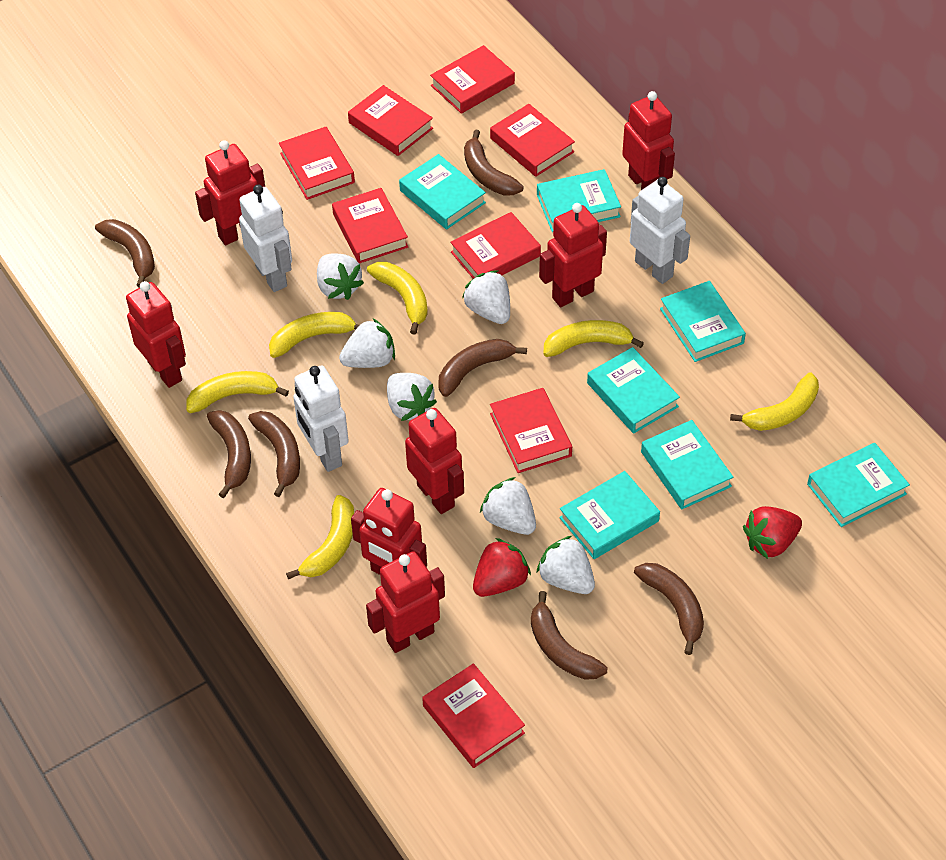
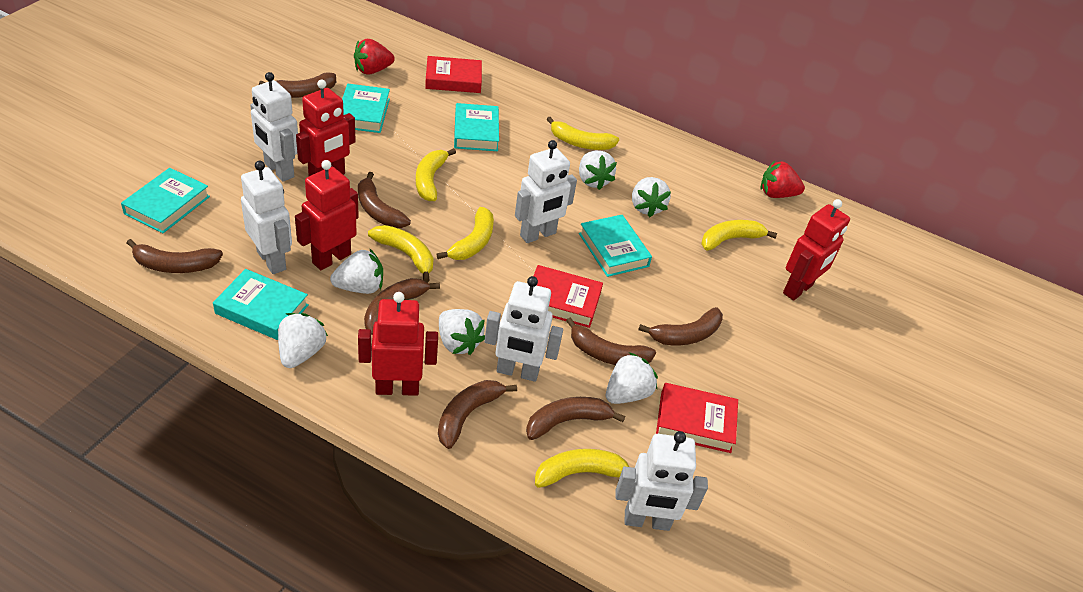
brown banana: [95,219,155,288] [207,410,251,498] [248,411,300,497] [438,339,527,397] [464,130,524,196] [531,591,608,680] [634,563,704,655] = 7 -> [127,239,223,273] [259,72,336,98] [358,172,411,228] [364,278,440,335] [438,380,517,449] [526,397,625,440] [566,317,656,365] [638,307,723,345] = 8
red book: [279,127,355,200] [332,188,408,263] [348,85,433,156] [422,663,525,768] [430,45,515,114] [450,212,541,279] [490,104,575,177] [490,388,572,473] = 8 -> [425,56,482,93] [533,265,603,328] [656,383,738,453] = 3
red robot: [126,281,186,388] [195,140,265,245] [351,488,427,575] [366,551,445,653] [405,408,464,514] [539,203,607,307] [622,91,675,190] = 7 -> [295,160,359,270] [296,79,356,176] [358,292,438,396] [783,199,850,301] = 4
turquoise book: [399,154,486,230] [537,169,621,232] [559,471,660,559] [587,347,680,434] [641,420,733,509] [660,281,746,362] [807,443,910,527] = 7 -> [121,168,210,233] [213,269,309,340] [342,84,390,133] [454,103,499,151] [579,215,652,277] = 5
white robot: [239,185,292,292] [293,365,349,472] [630,177,690,284] = 3 -> [241,161,292,274] [250,72,298,182] [484,276,563,382] [515,140,577,243] [615,431,708,531] = 5

